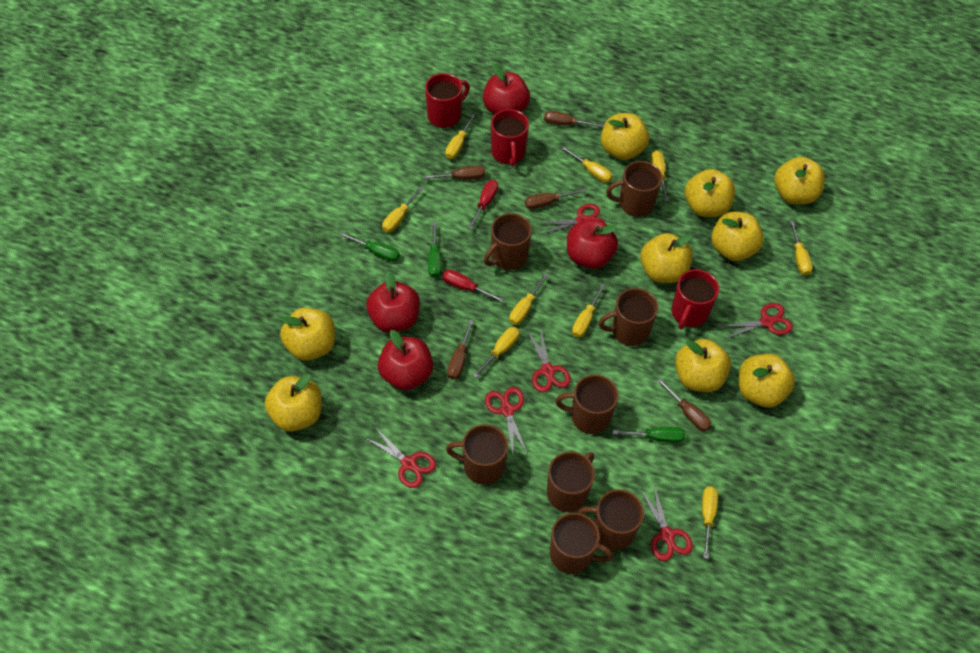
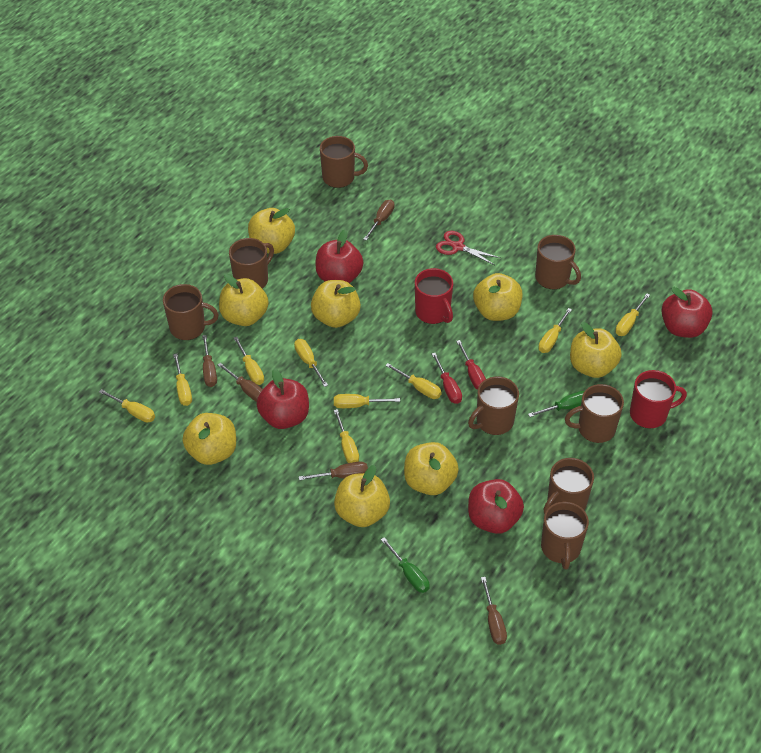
green screwdriver: [339,232,400,262] [428,222,441,278] [613,427,685,443] = 3 -> [381,537,430,593] [528,391,585,417] = 2
red mug: [425,73,469,128] [491,109,529,167] [671,269,719,329] = 3 -> [415,268,453,324] [630,370,687,428] = 2
red scissors: [364,426,436,488] [485,387,528,455] [527,326,571,392] [537,204,605,235] [640,485,693,561] [720,303,792,339] = 6 -> [436,231,501,265] = 1
yellow apple: [265,374,322,432] [280,308,335,361] [601,113,649,160] [640,233,693,283] [675,339,731,392] [685,169,735,217] [711,212,764,261] [739,354,795,408] [774,157,825,204] = 9 -> [182,413,236,465] [219,274,269,326] [248,208,295,254] [311,280,361,328] [334,465,390,527] [404,442,459,495] [473,273,522,321] [570,322,622,378] = 8

